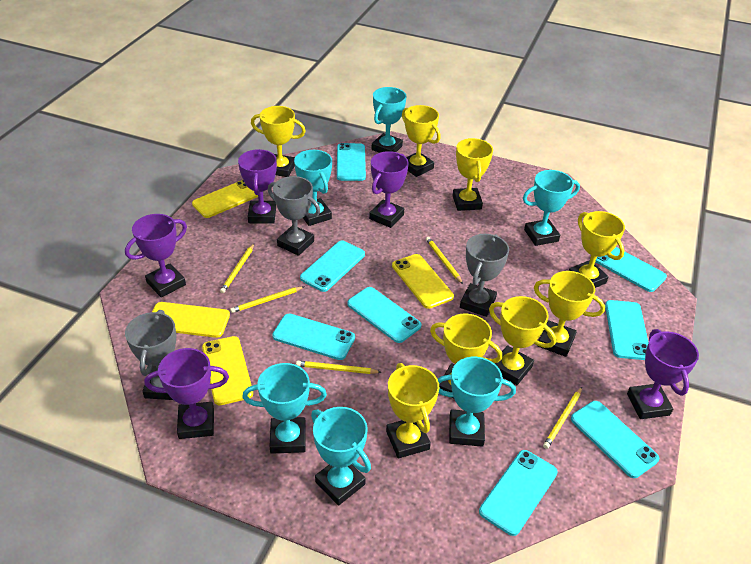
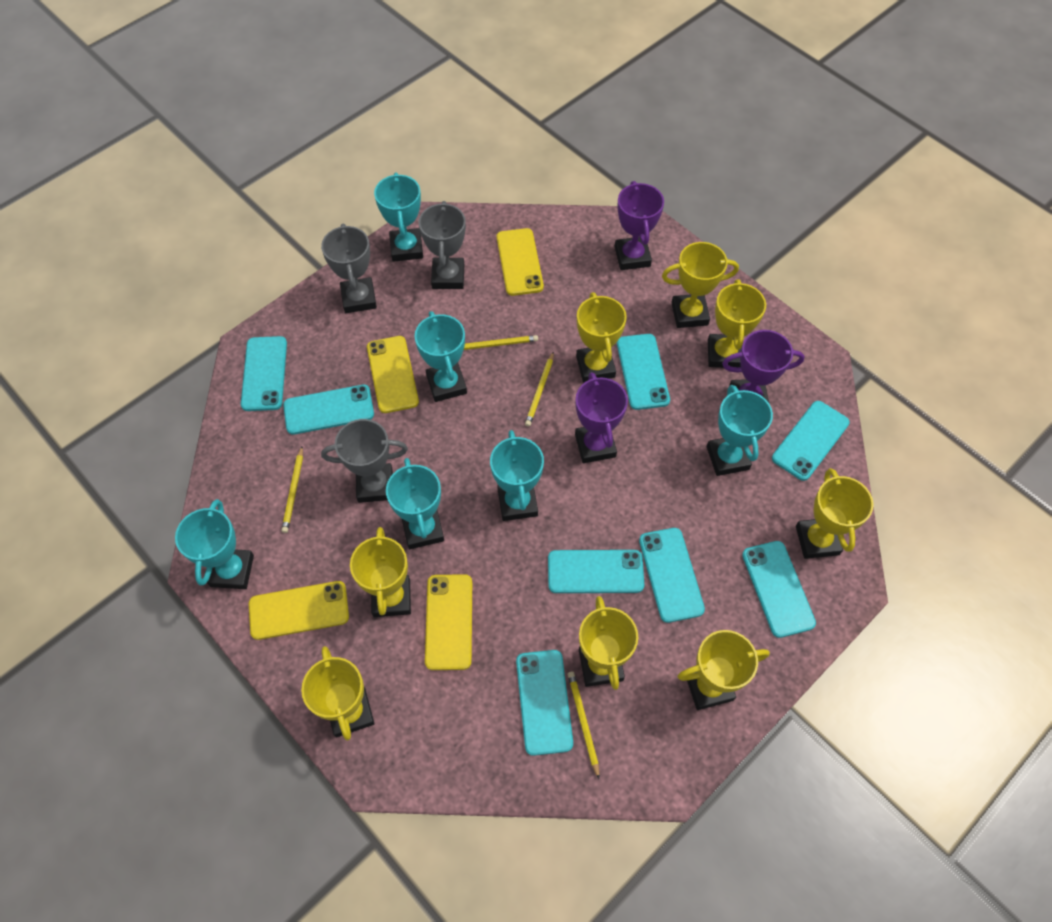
purple trophy: [125,214,187,298] [145,348,229,439] [238,149,277,224] [369,151,409,228] [627,329,699,419] = 5 -> [575,372,628,463] [615,181,664,270] [722,330,805,403] = 3
yellow pencil: [220,244,254,293] [230,287,304,313] [296,361,381,374] [426,237,463,284] [543,387,582,449] = 5 -> [281,447,303,533] [464,335,538,350] [525,351,554,427] [568,671,599,779] = 4

